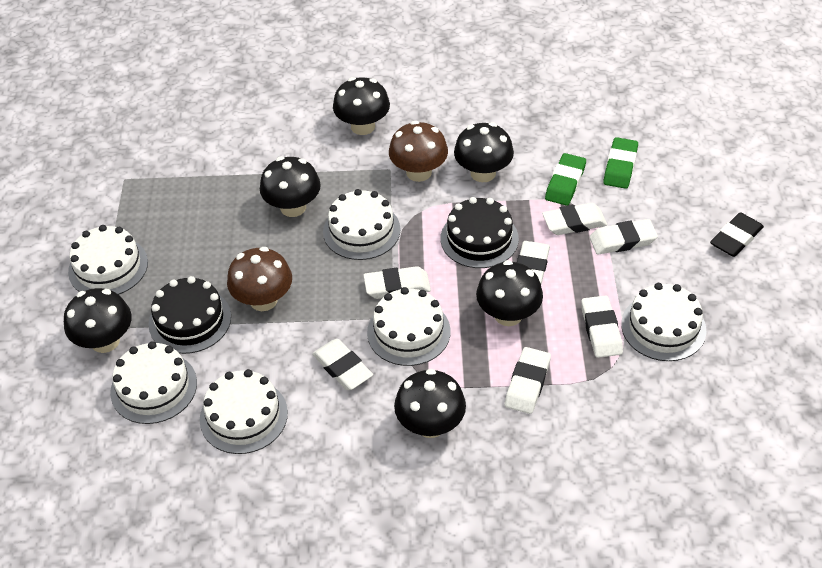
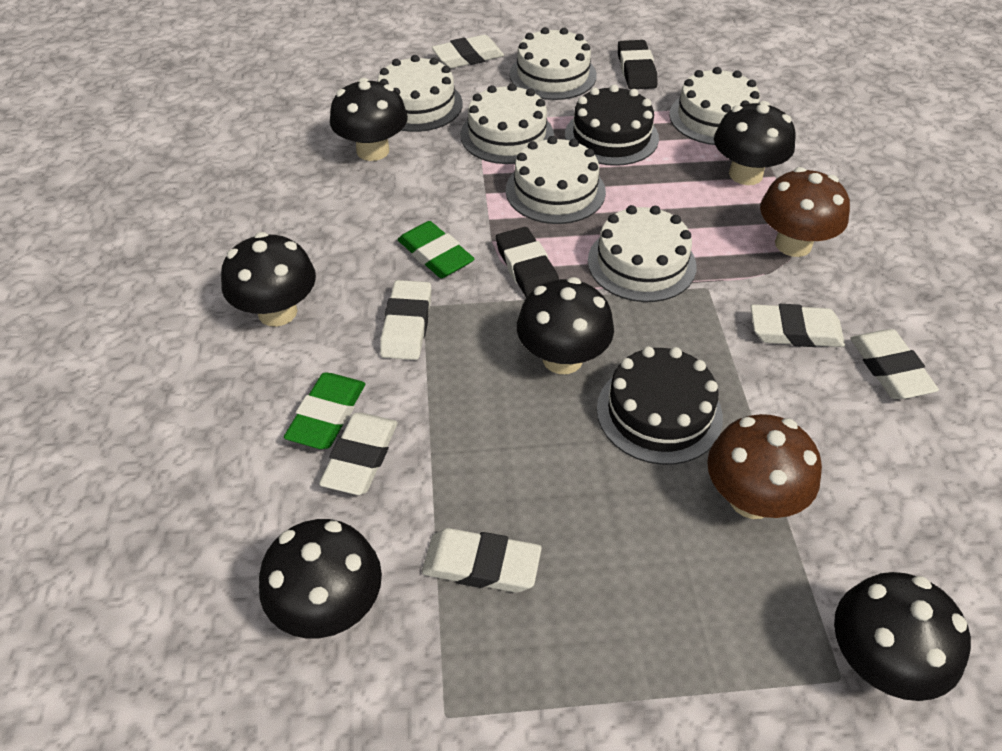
black eraser: [710,212,764,257] = 1 -> [496,227,559,298] [618,40,657,89] = 2
white eraser: [312,339,373,390] [363,266,431,299] [505,347,551,414] [517,241,550,285] [542,203,607,235] [581,296,623,358] [589,219,658,255] = 7 -> [319,413,398,495] [380,280,431,360] [422,528,542,593] [432,35,504,68] [751,304,845,347] [850,329,939,399] = 6

